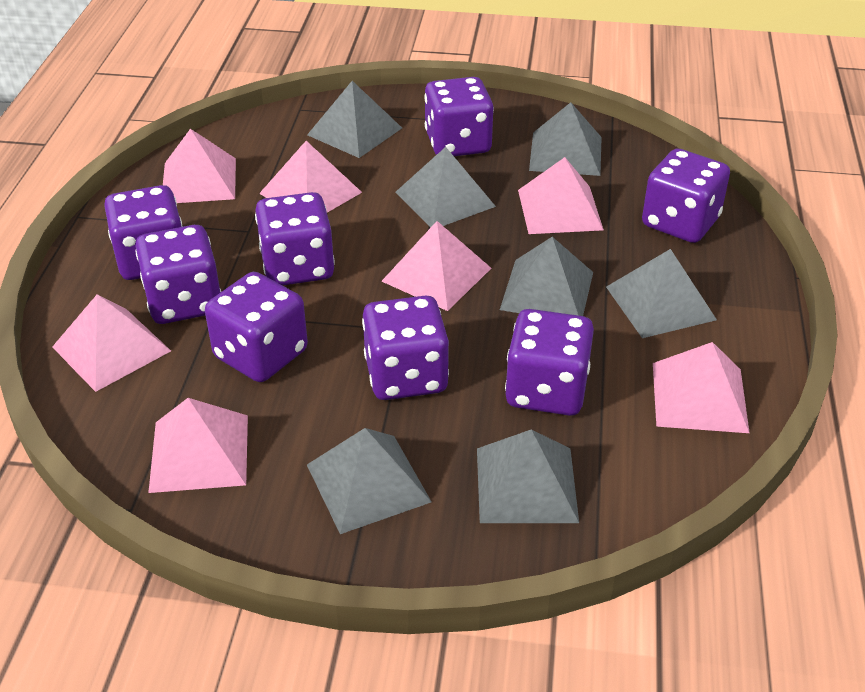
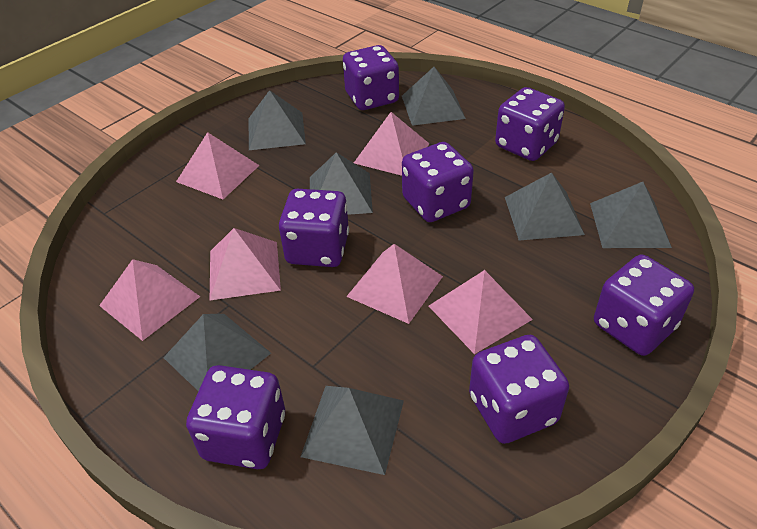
pink pyramid: [52,294,171,392] [148,398,248,493] [163,129,236,203] [259,141,362,213] [381,221,491,311] [518,157,604,234] [653,342,750,433] = 7 -> [99,259,200,341] [176,132,260,199] [210,228,281,300] [346,244,443,324] [354,112,429,176] [429,270,533,354] = 6
purple dice: [104,185,182,280] [135,225,221,324] [205,272,308,382] [255,192,335,285] [362,296,449,400] [424,77,494,156] [505,309,594,416] [642,148,730,243] = 8 -> [186,365,285,469] [279,189,349,267] [343,45,399,110] [402,142,474,222] [469,335,569,444] [495,87,565,161] [594,255,694,356] = 7

